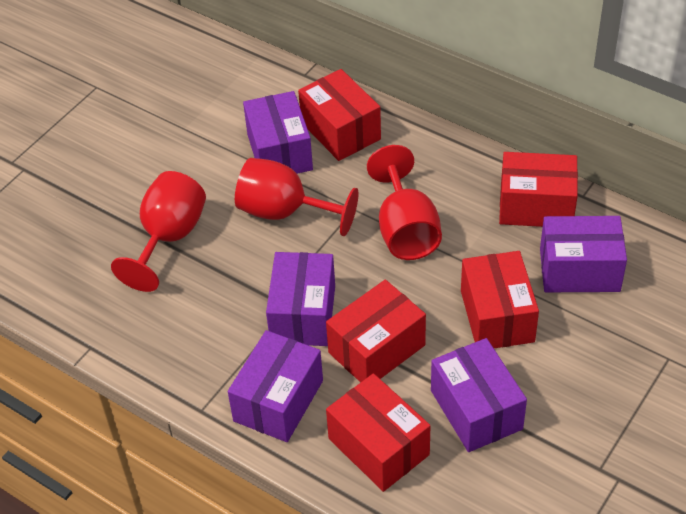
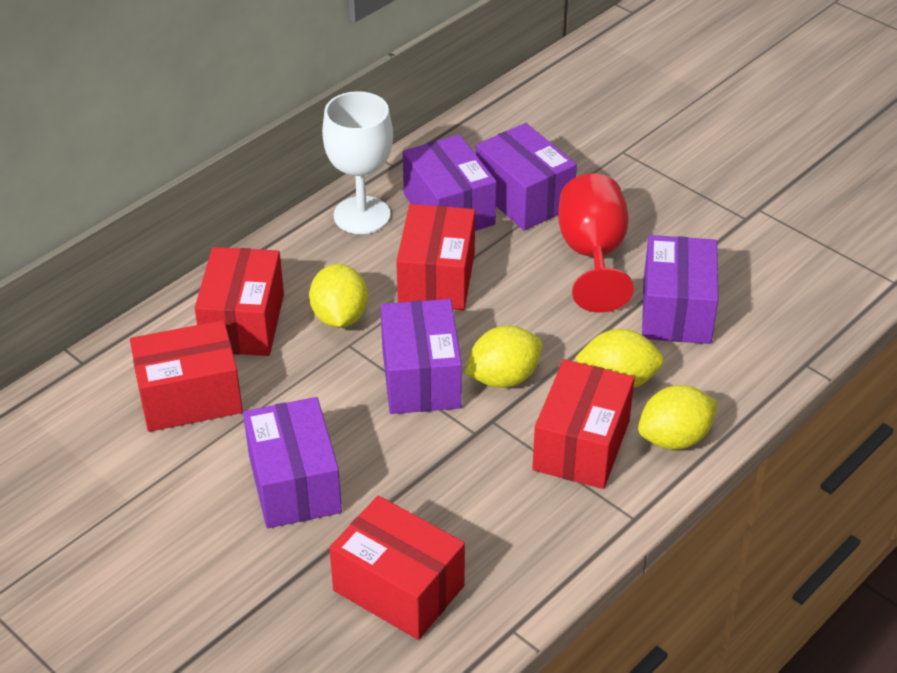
red goblet: [111,171,206,292] [235,158,359,236] [367,145,442,260] = 3 -> [558,174,634,313] = 1
white goblet: none = 0 -> [322,91,393,234] = 1
yellow lemon: none = 0 -> [309,264,368,328] [465,326,542,388] [575,329,664,388] [638,385,718,450] = 4

